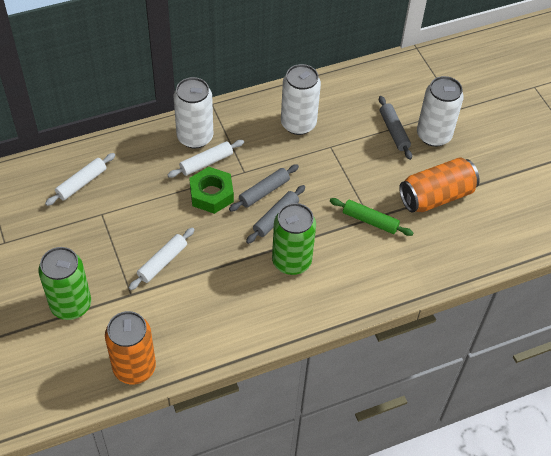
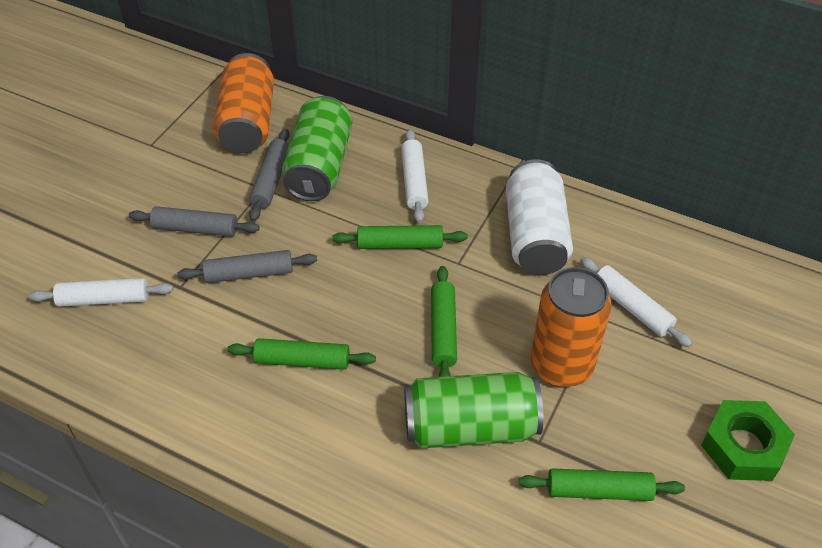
green rolling pin: [330,198,413,236] = 1 -> [227,338,376,370] [332,225,468,249] [431,266,457,377] [519,468,685,501] = 4
white can: [174,77,213,149] [281,64,321,135] [417,76,464,147] = 3 -> [506,159,573,275] = 1

